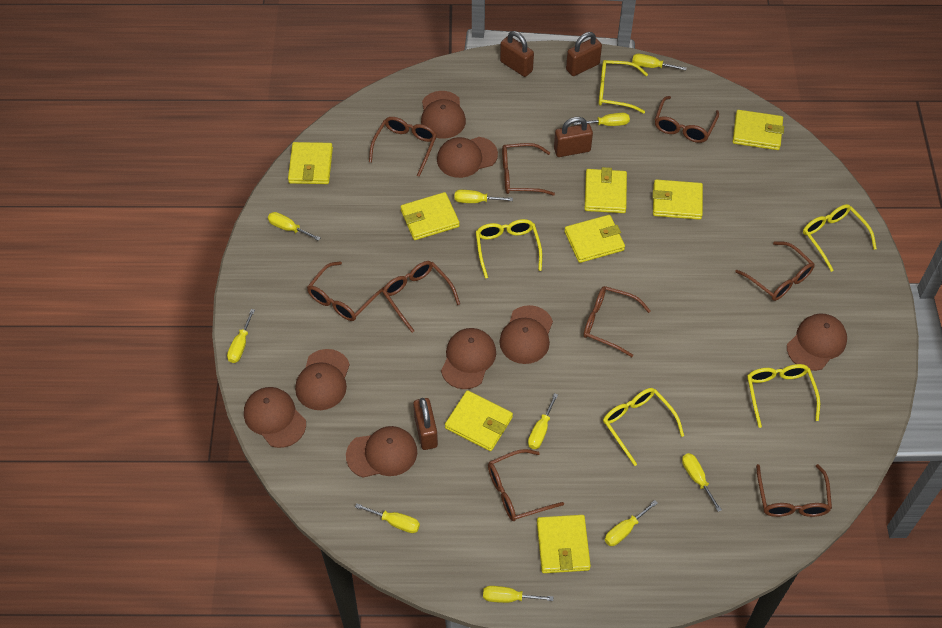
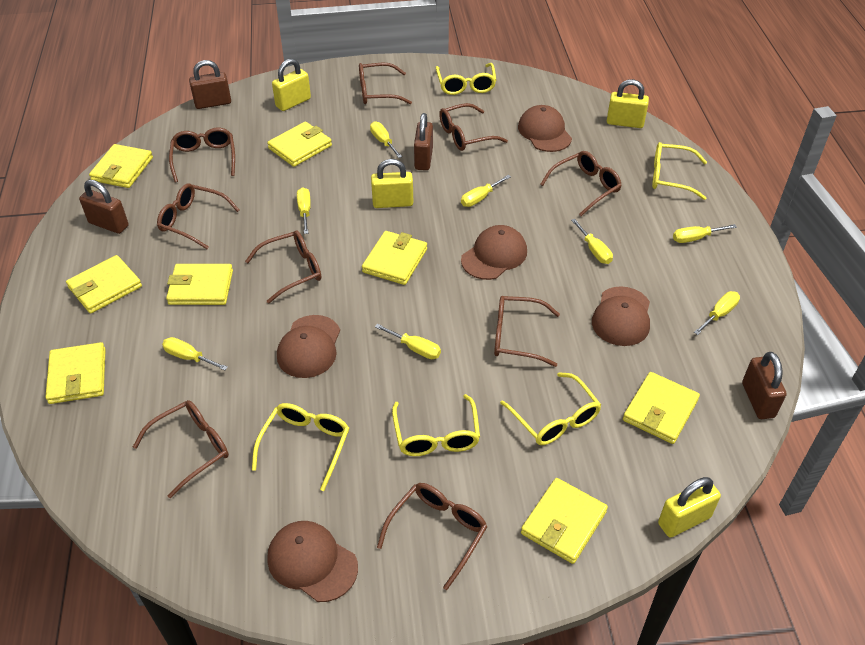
brown cap: [244,387,306,448] [295,349,350,410] [346,426,417,478] [421,91,466,139] [437,137,498,178] [441,328,496,389] [499,305,553,364] [787,314,847,371] = 8 -> [267,521,358,602] [277,315,340,378] [461,225,527,280] [518,105,572,152] [592,286,650,346] = 5
yellow padlock: none = 0 -> [272,59,311,111] [371,159,413,208] [607,79,649,128] [658,477,721,538] = 4
yellow screwdriver: [227,309,255,363] [268,212,320,241] [355,503,420,533] [454,190,513,203] [483,586,553,603] [528,393,558,449] [574,113,630,126] [605,500,658,546] [632,54,687,70] [682,453,722,512] = 10 -> [162,337,228,371] [297,187,311,234] [370,121,402,158] [375,324,441,359] [461,175,511,207] [571,219,613,264] [673,224,737,243] [694,291,740,335] = 8

